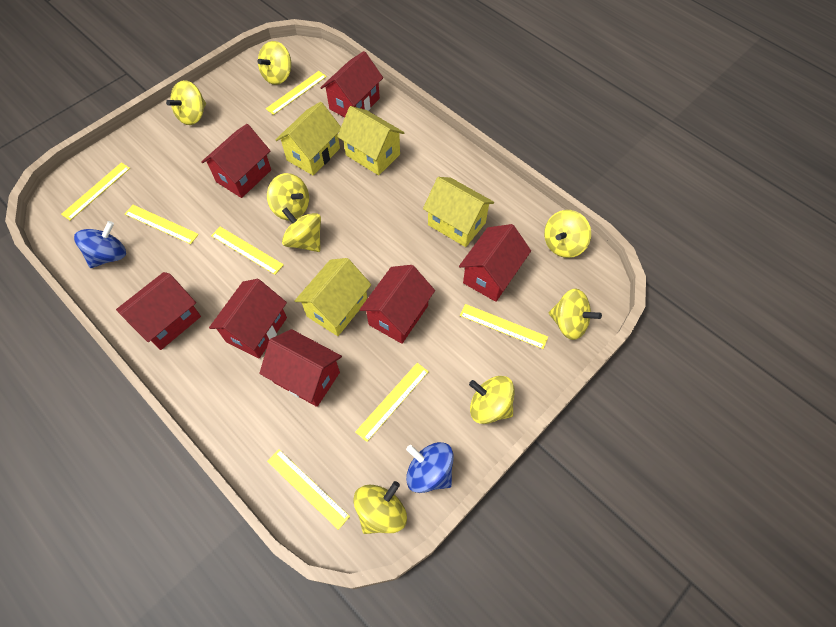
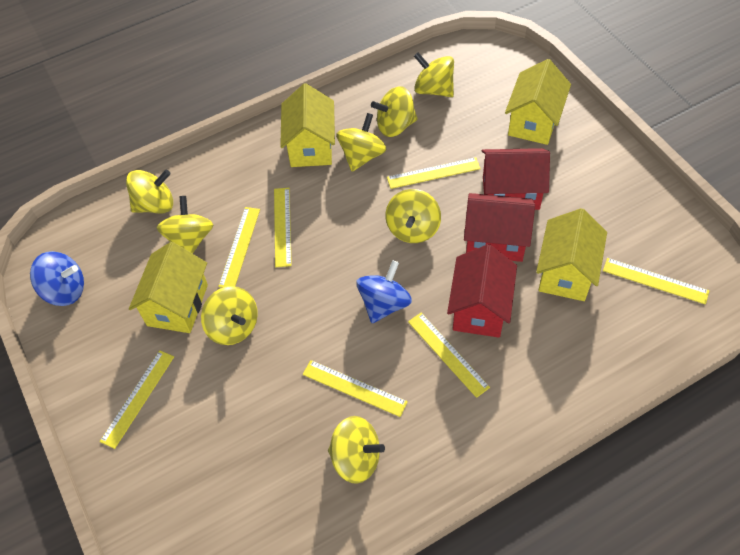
red house: [116,272,201,350] [201,124,271,198] [209,279,287,358] [259,329,342,407] [320,51,383,117] [360,265,435,344] [459,224,531,302] = 7 -> [447,244,517,338] [464,193,535,262] [482,148,550,210] = 3

